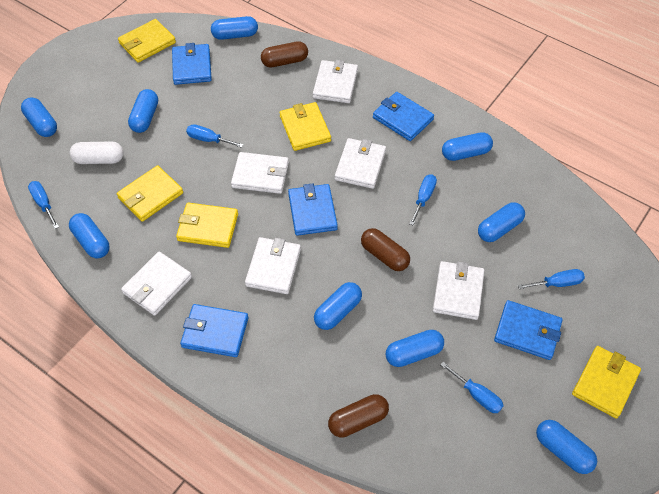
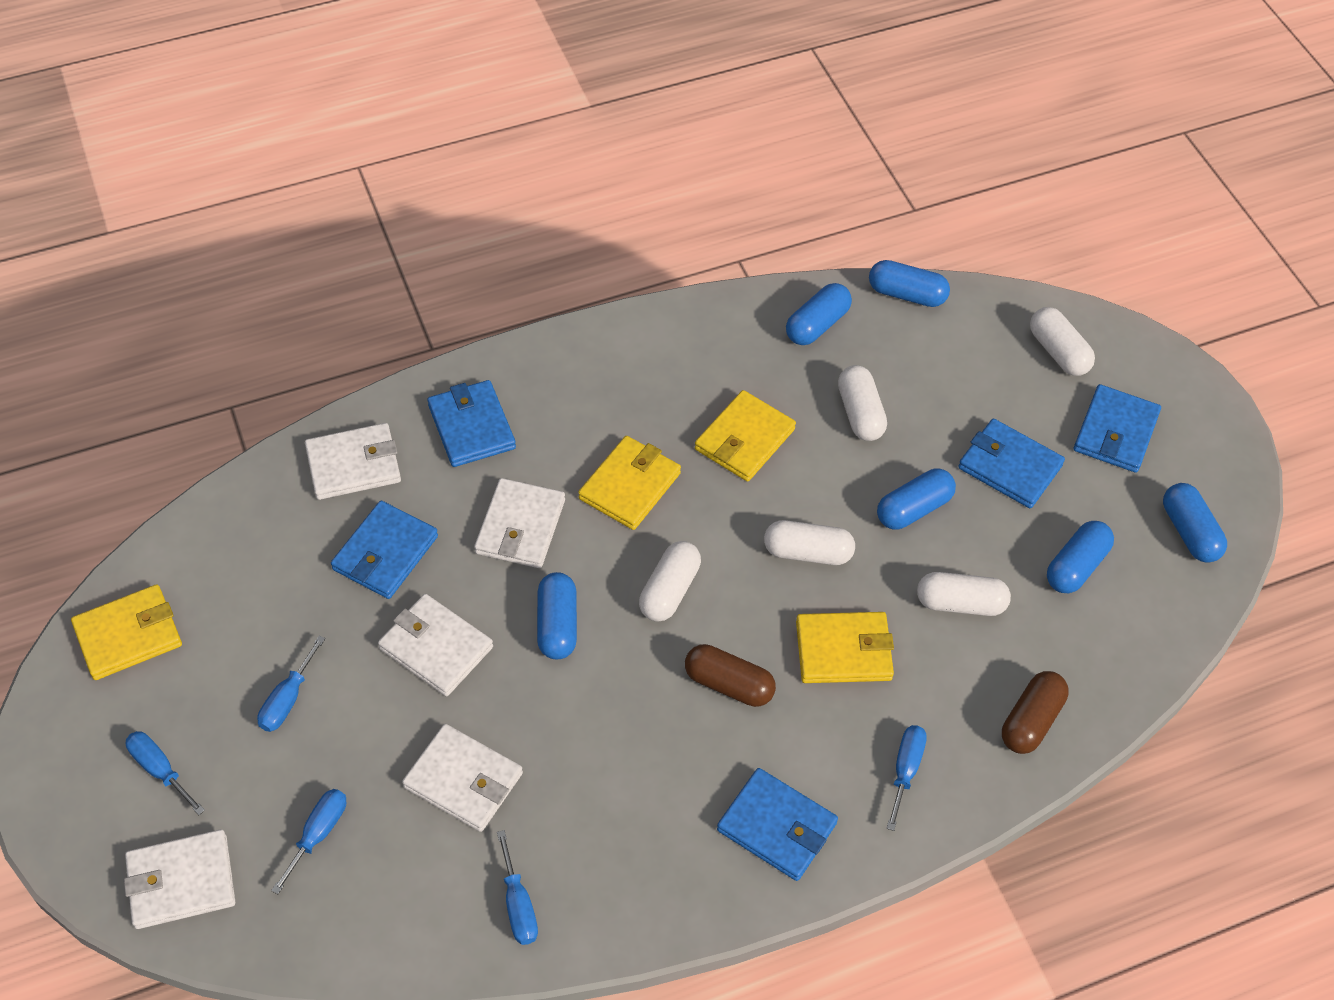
blue capsule: [21,97,57,137] [69,213,110,258] [128,89,158,133] [211,16,258,40] [314,282,362,330] [386,330,444,367] [442,132,493,161] [478,202,525,242] [536,420,597,474] = 9 -> [537,572,577,659] [786,283,852,345] [869,260,950,307] [877,469,956,530] [1047,521,1114,593] [1163,483,1227,563] = 6
brown capsule: [261,41,308,67] [328,394,389,438] [361,228,410,271] = 3 -> [685,644,776,707] [1002,671,1069,754] = 2
white capsule: [70,141,124,164] = 1 -> [639,541,701,622] [764,520,855,565] [838,365,887,441] [917,572,1011,616] [1030,307,1095,376] = 5
white wallet: [121,251,192,316] [231,152,289,194] [245,237,301,294] [313,60,358,103] [335,138,386,189] [433,261,484,320] = 6 -> [124,829,235,929] [305,423,401,500] [378,594,493,696] [402,724,523,832] [474,478,565,568] = 5
yellow wallet: [117,165,183,222] [118,19,176,63] [176,203,238,248] [280,102,331,151] [572,346,641,419] = 5 -> [71,584,182,680] [578,436,681,530] [695,390,796,482] [796,612,894,683] = 4

